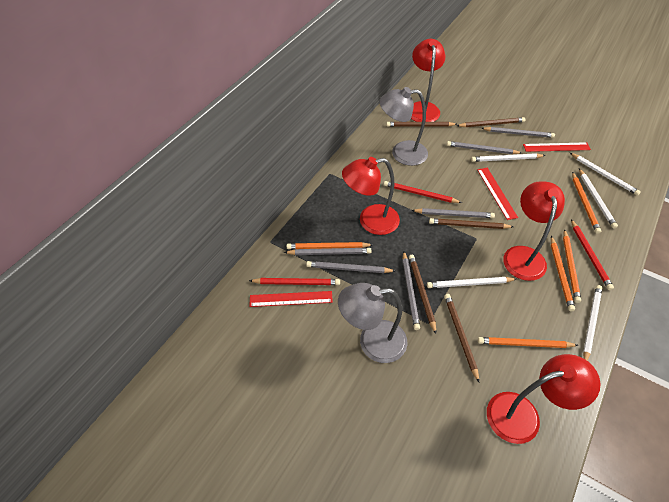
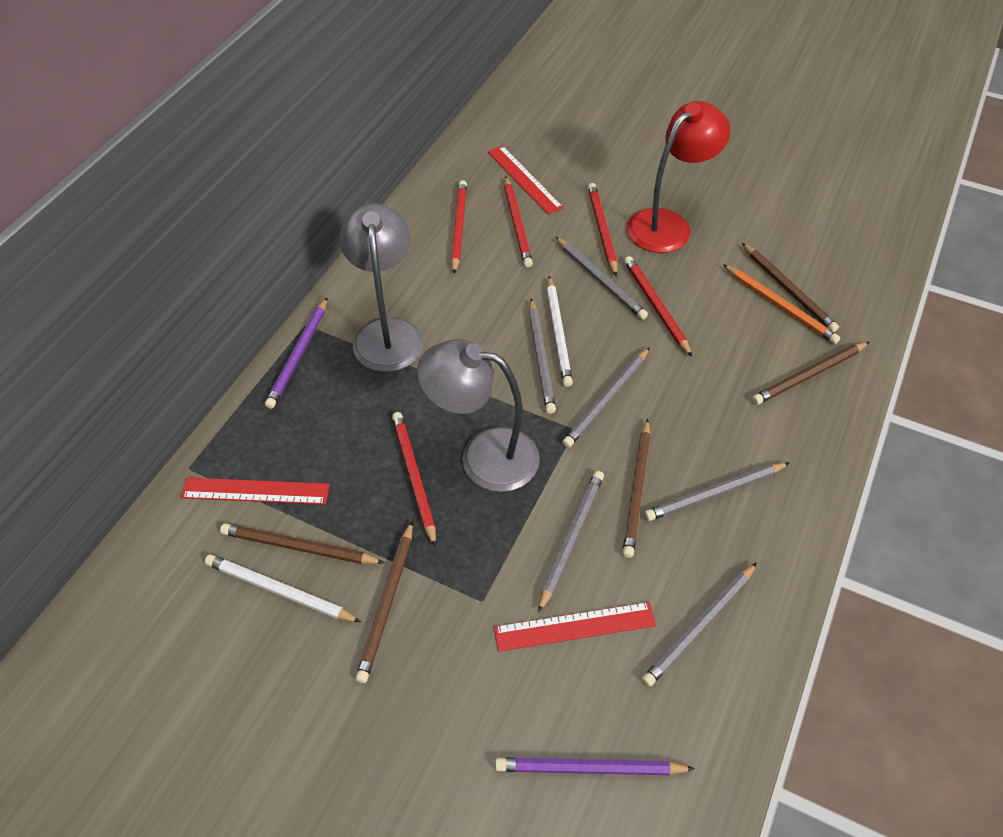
orange pencil: [287,242,373,249] [478,337,578,348] [551,236,575,311] [563,229,581,303] [572,172,601,234] = 5 -> [723,264,840,344] = 1
purple pencil: none = 0 -> [265,297,328,409] [495,758,695,775] = 2
red lamp: [342,157,400,235] [411,39,445,122] [487,354,601,444] [503,181,565,281] = 4 -> [627,101,731,253] = 1
red pencil: [249,278,340,285] [384,181,462,203] [571,219,614,290] = 3 -> [392,412,436,547] [451,180,467,274] [504,176,533,268] [588,183,617,277] [624,256,692,357] = 5
white pencil: [427,277,516,288] [471,153,546,162] [570,153,641,196] [579,169,618,229] [583,285,602,361] = 5 -> [205,554,361,622] [547,276,573,387] = 2

